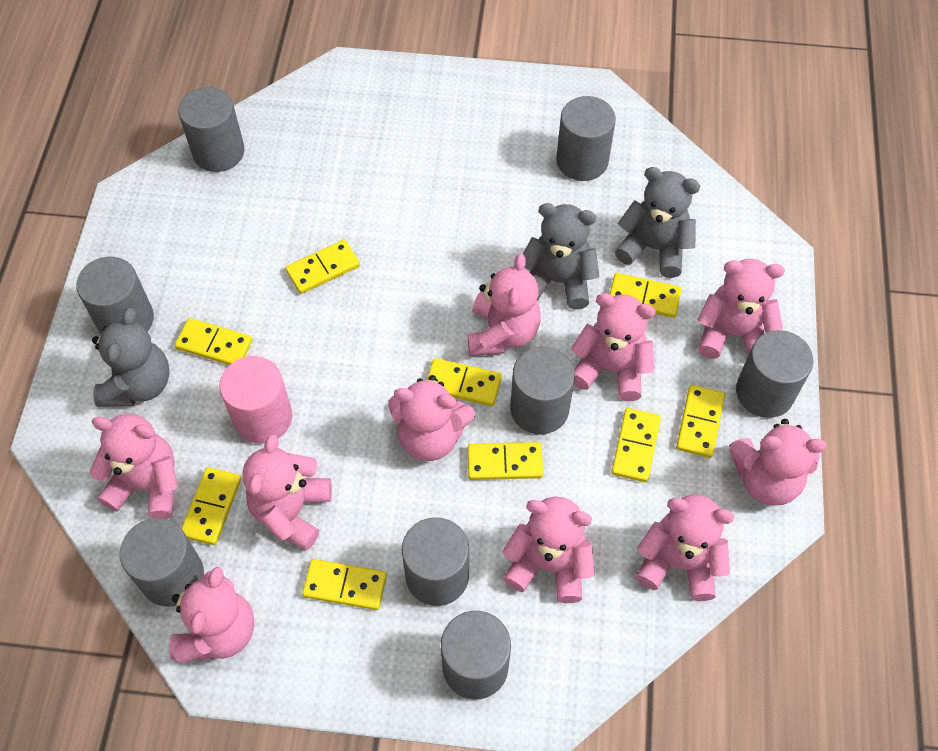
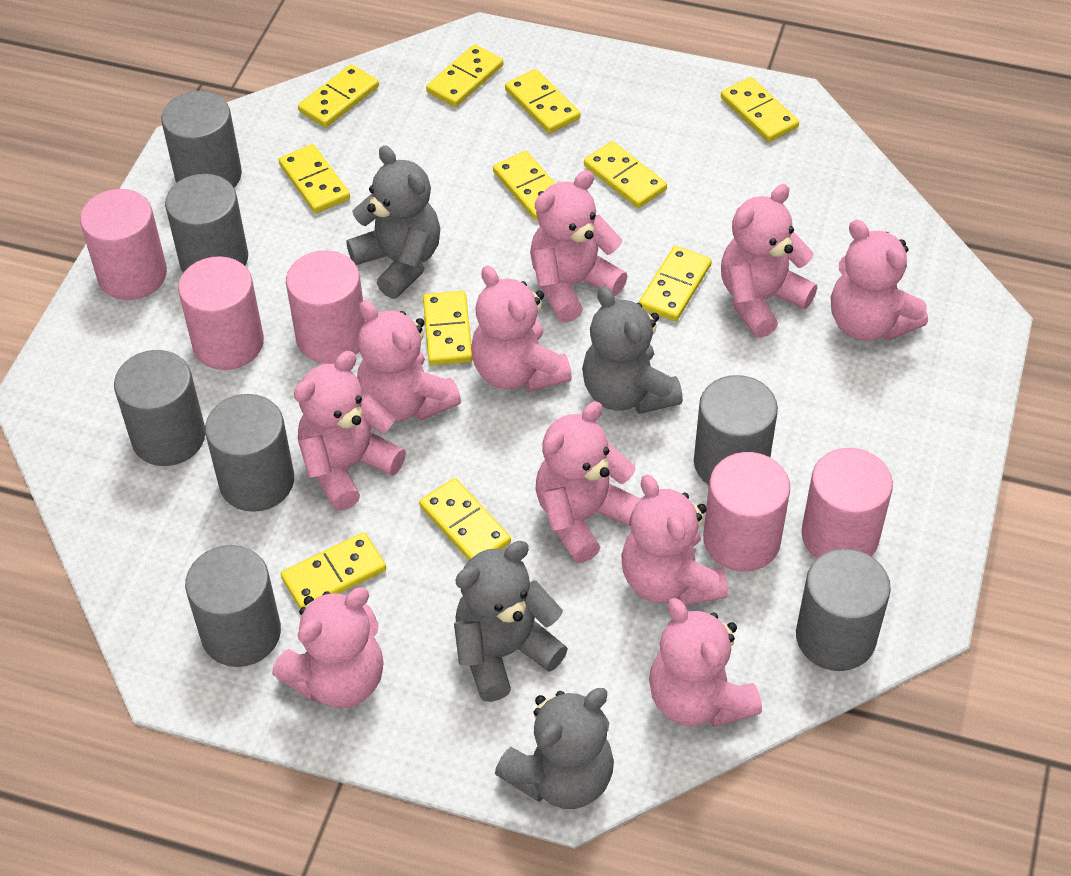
grey cylinder: [76,257,154,334] [120,518,204,607] [178,87,245,172] [402,517,469,606] [441,611,511,699] [510,347,575,435] [556,96,616,181] [736,330,813,418] = 8 -> [114,350,205,466] [161,91,242,187] [165,174,248,273] [185,545,281,667] [205,394,294,512] [694,375,778,485] [796,549,891,671] = 7
grey teddy bear: [92,307,170,407] [523,203,599,310] [615,167,700,278] = 3 -> [346,145,440,299] [454,541,568,702] [495,688,614,809] [582,286,683,414] = 4
pink cylinder: [219,356,292,444] = 1 -> [80,189,167,300] [178,256,264,370] [286,250,366,364] [703,452,790,572] [802,448,893,559] = 5
yellow domino: [175,318,253,365] [182,467,241,545] [285,240,360,294] [302,559,387,610] [427,358,502,406] [467,442,543,480] [610,273,682,318] [611,408,661,482] [676,385,725,458] = 9 -> [279,144,350,213] [281,532,386,609] [298,64,379,128] [419,478,511,560] [423,291,473,365] [426,44,503,107] [493,151,556,220] [505,69,580,134] [584,141,667,208] [639,246,712,321] [721,77,799,142] = 11

